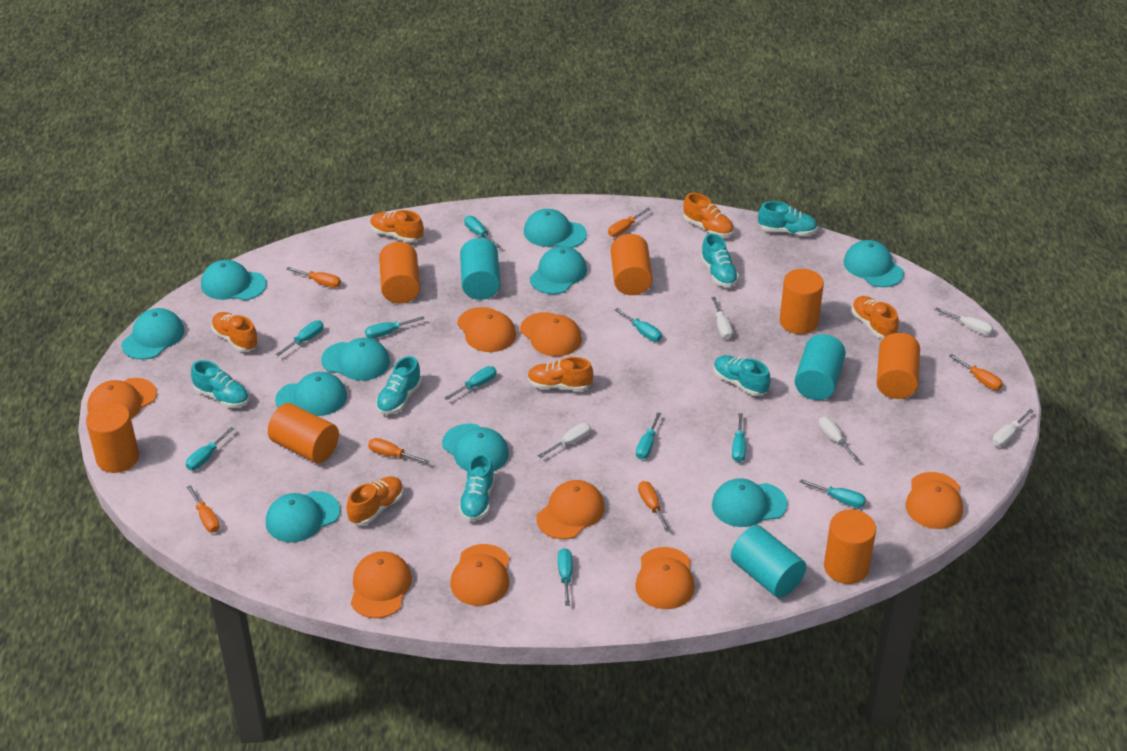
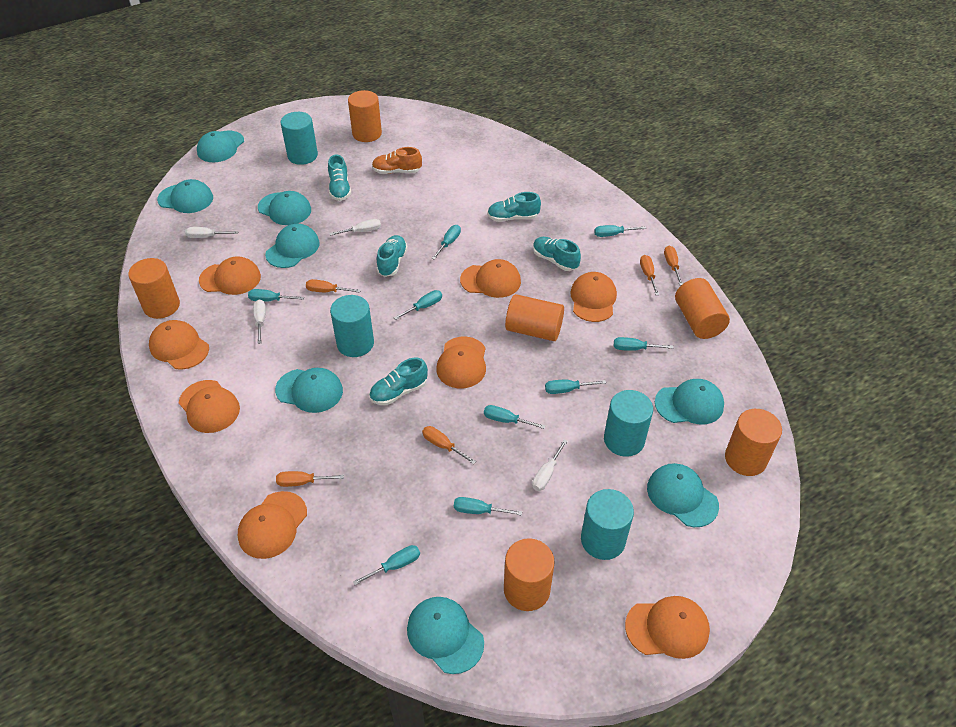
orange cylinder: [86,402,139,473] [268,403,339,463] [379,242,420,304] [611,234,652,295] [780,269,824,334] [824,509,876,584] [877,333,920,399] = 7 -> [128,258,180,319] [348,90,382,142] [504,538,555,611] [505,294,564,341] [675,278,730,339] [725,409,782,476] = 6
orange screwdriver: [187,485,220,532] [286,267,341,288] [368,438,430,464] [608,208,651,237] [638,481,670,532] [949,354,1003,390] = 6 -> [276,471,344,487] [306,279,361,293] [422,426,476,464] [640,255,659,295] [664,246,683,285] = 5
orange shoe: [211,312,258,352] [346,476,403,525] [370,210,424,243] [527,357,593,391] [684,193,733,237] [852,296,899,339] = 6 -> [372,147,422,174] = 1
turquoise cap: [121,308,184,360] [201,260,267,300] [266,491,340,542] [275,372,347,416] [321,338,390,381] [442,424,509,472] [524,209,587,248] [530,246,587,294] [712,478,788,527] [844,240,904,287] = 10 -> [157,179,213,213] [197,131,244,162] [258,191,311,225] [265,224,320,268] [275,368,343,413] [407,597,484,674] [647,463,719,527] [655,379,724,425] = 8
turquoise cylinder: [460,238,500,300] [731,525,806,598] [795,334,846,400] = 3 -> [281,112,318,165] [330,295,374,357] [581,489,634,560] [604,390,653,457] = 4
turquoise screwdriver: [186,427,235,470] [275,321,324,356] [365,316,425,339] [444,366,497,400] [464,216,501,248] [558,548,572,606] [615,308,662,342] [636,412,661,460] [732,413,746,462] [800,479,866,508] = 10 -> [248,289,304,302] [353,545,420,585] [394,290,442,320] [432,225,461,260] [454,497,522,516] [484,405,545,429] [545,380,606,394] [594,225,646,237] [614,337,673,351] = 9
turquoise shoe: [191,360,249,408] [376,356,422,415] [459,454,495,521] [701,233,739,287] [714,355,771,396] [758,201,818,236] = 6 -> [328,155,351,201] [369,358,428,405] [376,235,408,277] [487,192,541,222] [533,237,581,271] = 5
white screwdriver: [538,423,591,458] [711,297,732,339] [819,416,860,462] [935,307,993,335] [992,409,1034,446] = 5 -> [185,227,239,238] [253,300,266,344] [329,219,381,236] [532,440,567,491] = 4

